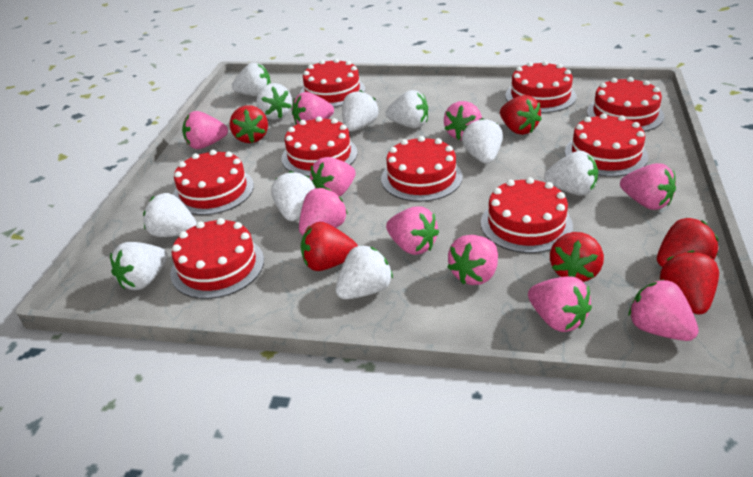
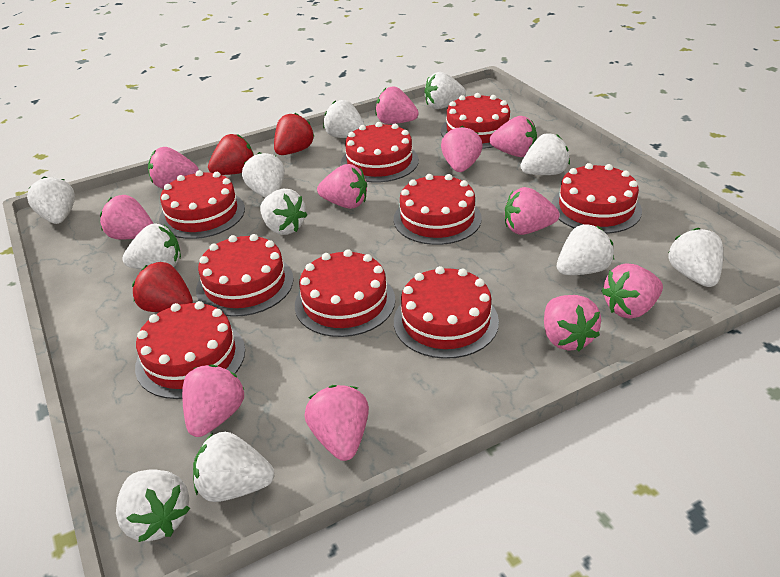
pink strawberry: [182,111,228,149] [292,92,334,125] [299,187,348,235] [310,157,356,197] [386,206,439,255] [444,101,482,140] [447,235,498,285] [528,276,592,332] [620,163,676,210] [628,279,699,341] = 10 -> [100,195,154,240] [148,147,199,189] [182,364,245,437] [304,385,369,461] [317,164,367,209] [375,87,419,124] [441,126,483,172] [489,116,537,157] [505,187,560,235] [544,295,601,351] [601,263,663,319] = 11
red strawberry: [230,105,268,143] [301,222,358,271] [500,95,542,135] [550,232,604,282] [657,218,718,267] [660,250,719,314] = 6 -> [132,262,193,312] [208,134,254,175] [274,113,315,155] = 3
white strawberry: [110,242,168,290] [143,193,197,237] [232,62,271,96] [256,83,292,120] [271,171,315,221] [335,245,393,299] [342,90,378,131] [385,90,428,128] [462,118,503,164] [544,151,598,196] = 10 -> [27,176,75,224] [116,469,191,542] [122,224,181,270] [193,432,274,502] [242,152,285,198] [260,189,307,235] [323,100,365,138] [424,72,466,109] [520,133,570,175] [557,224,614,275] [668,228,724,287] = 11

